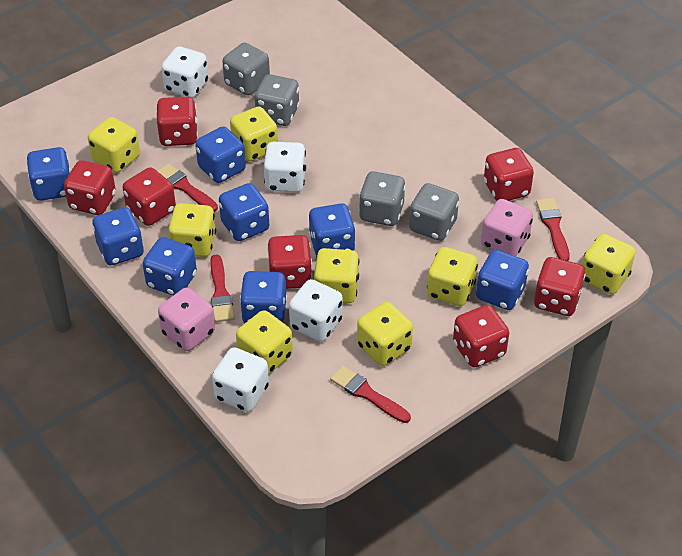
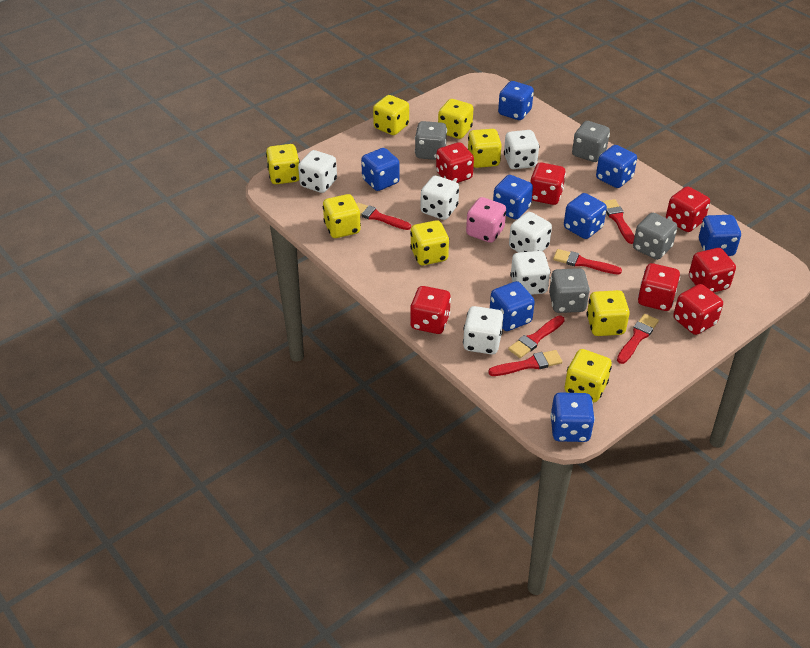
pink dice: [158,288,215,351] [481,199,533,256] = 2 -> [466,197,506,243] = 1
red brush: [158,163,218,212] [210,255,235,322] [330,366,411,423] [536,198,570,261] = 4 -> [356,202,411,230] [488,350,562,376] [508,316,565,358] [553,249,622,275] [602,199,635,244] [617,314,659,364] = 6
white dice: [161,46,209,98] [212,347,269,412] [264,142,306,192] [289,279,343,342] = 4 -> [298,150,337,193] [420,176,459,220] [463,306,503,355] [504,130,539,169] [509,212,552,252] [510,251,550,295] = 6

